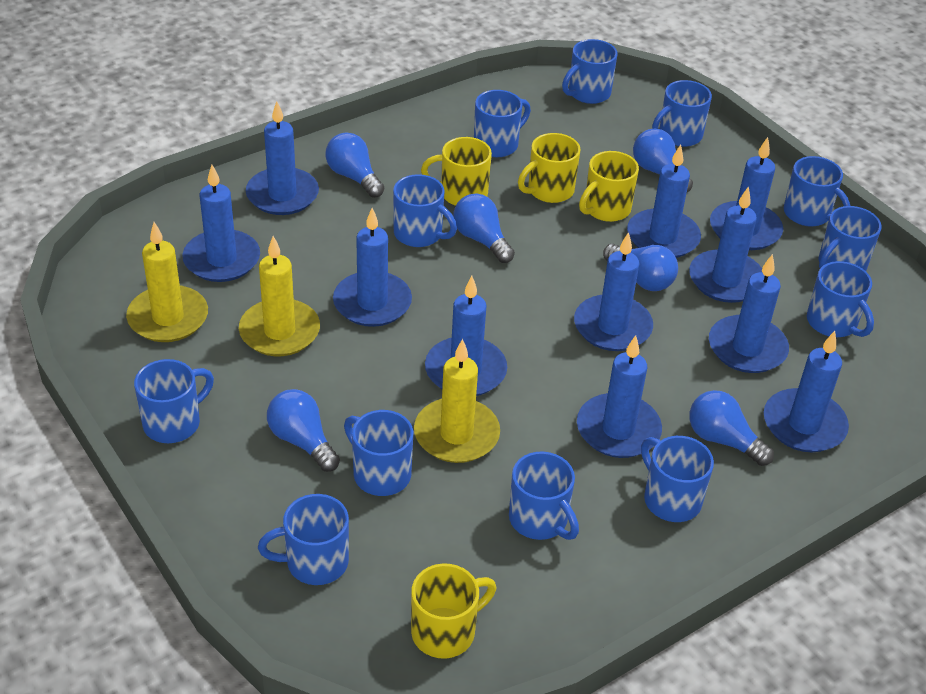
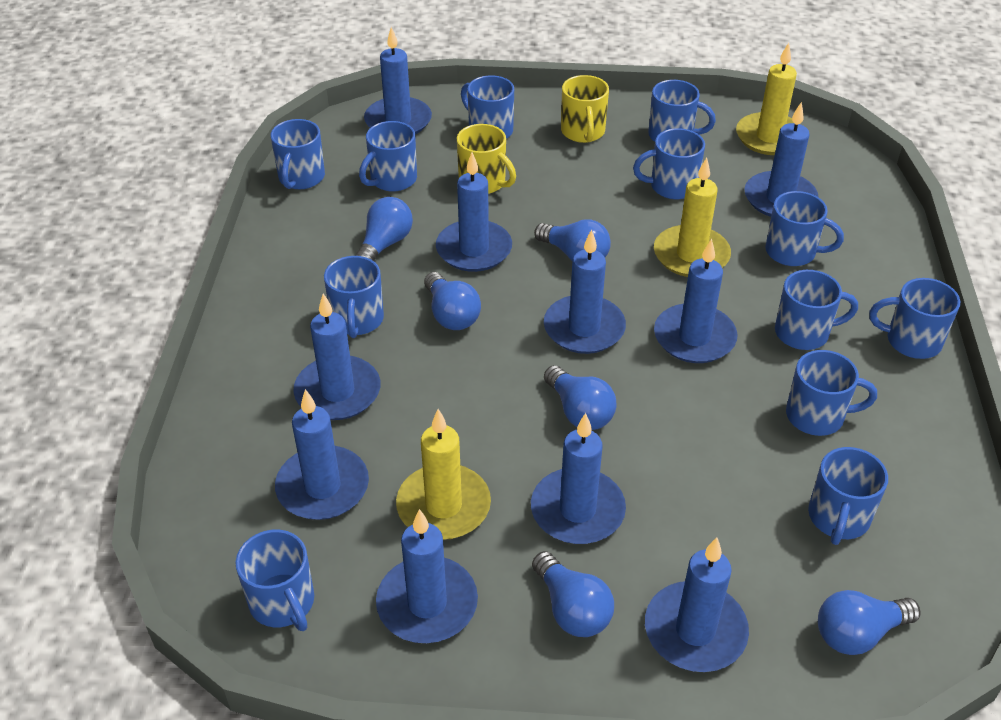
blue candle: [182,165,260,282] [246,101,319,215] [333,208,412,327] [425,276,507,396] [574,232,653,351] [577,335,662,458] [627,145,701,258] [689,186,762,303] [709,254,789,373] [710,137,783,250] [764,331,849,452] = 11 -> [275,389,369,520] [293,293,380,420] [364,27,432,134] [376,509,478,643] [436,152,512,272] [531,413,626,544] [544,229,626,354] [645,538,749,672] [654,239,738,363] [744,102,819,217] = 10
yellow mug: [411,563,496,658] [421,137,492,206] [518,133,581,203] [579,151,639,222] = 4 -> [457,124,516,194] [561,75,609,143] = 2

